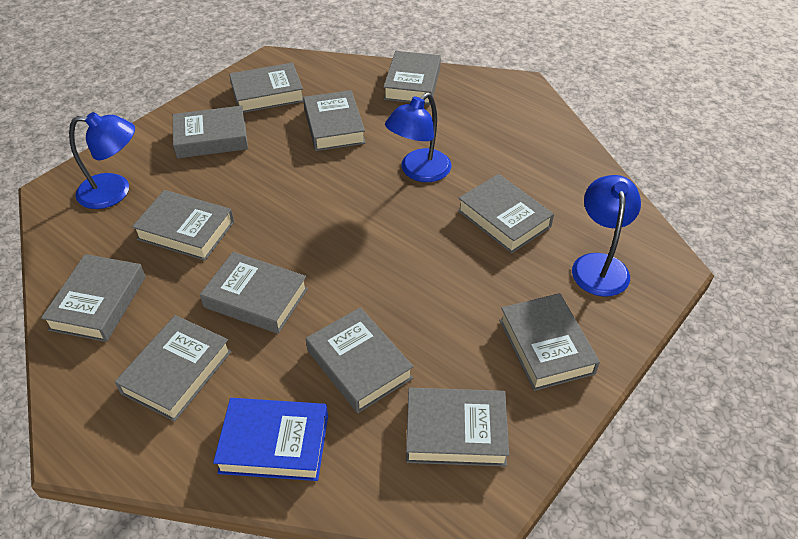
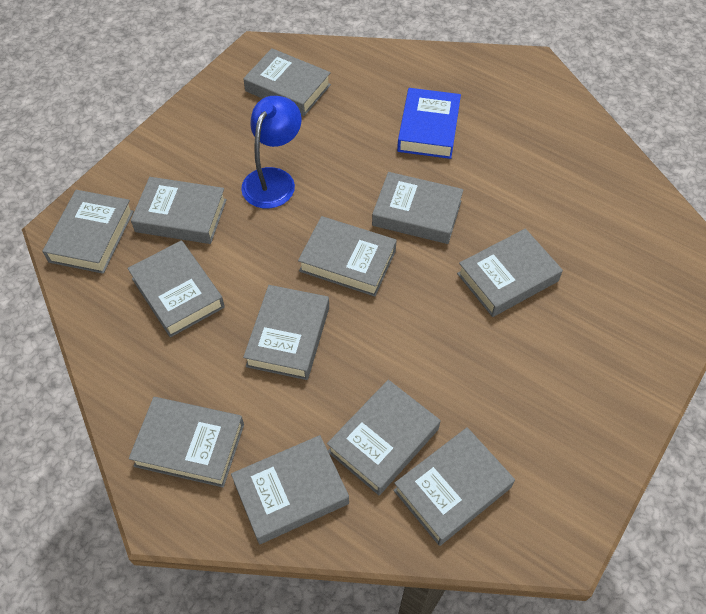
blue lamp: [69,112,135,209] [385,93,451,182] [572,175,641,297] = 3 -> [241,96,302,209] = 1

